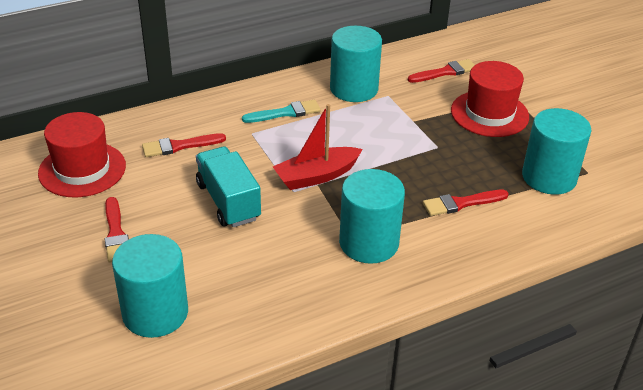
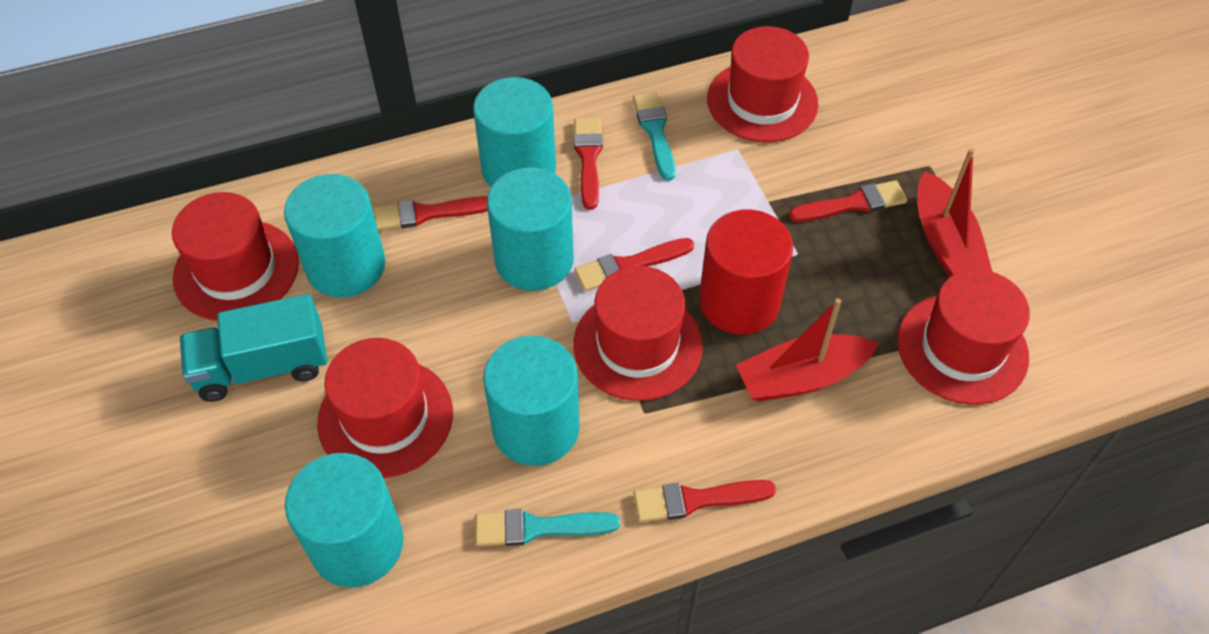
red boat: [273,104,363,190] = 1 -> [736,298,879,402] [917,148,993,277] = 2
red brush: [105,197,129,263] [142,133,226,157] [408,59,475,83] [423,190,509,216] = 4 -> [374,196,488,231] [574,118,603,210] [574,238,694,292] [634,480,776,522] [789,180,907,222] = 5
red cylinder: none = 0 -> [699,210,793,335] = 1
red hat: [38,112,126,198] [451,61,529,137] = 2 -> [172,192,299,321] [317,338,453,478] [573,266,703,401] [707,26,819,142] [897,269,1030,405] = 5
turquoise brush: [242,100,321,123] = 1 -> [475,509,620,546] [633,92,676,181] = 2
turquoise cylinder: [112,234,188,338] [330,26,382,102] [339,169,405,264] [522,108,591,195] = 4 -> [284,174,386,297] [285,453,403,587] [473,77,556,187] [483,335,580,466] [487,167,574,291] = 5

